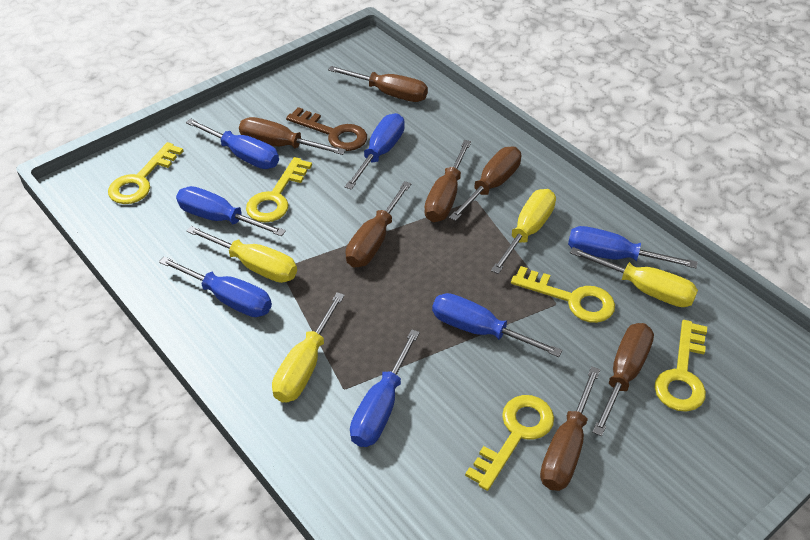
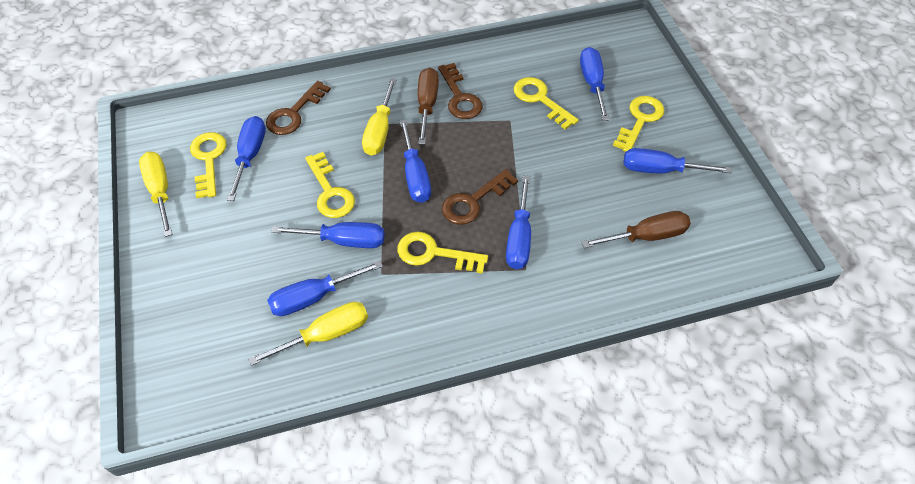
brown key: [286,107,367,151] = 1 -> [266,81,331,135] [438,63,483,119] [442,169,518,225] = 3
brown screwdriver: [239,117,346,155] [328,66,428,102] [346,181,411,268] [424,140,471,222] [449,146,521,221] [540,366,600,491] [592,323,654,436] = 7 -> [418,67,439,145] [581,211,691,248] = 2
yellow screwdriver: [187,226,297,283] [272,292,345,403] [491,189,556,274] [570,247,698,307] = 4 -> [139,152,173,237] [248,302,368,366] [362,78,397,156] = 3

